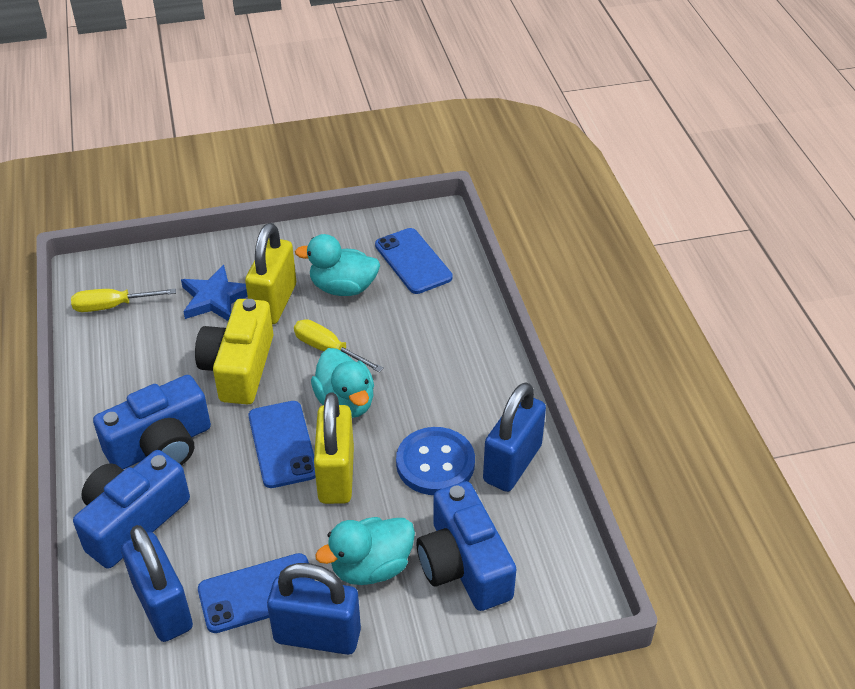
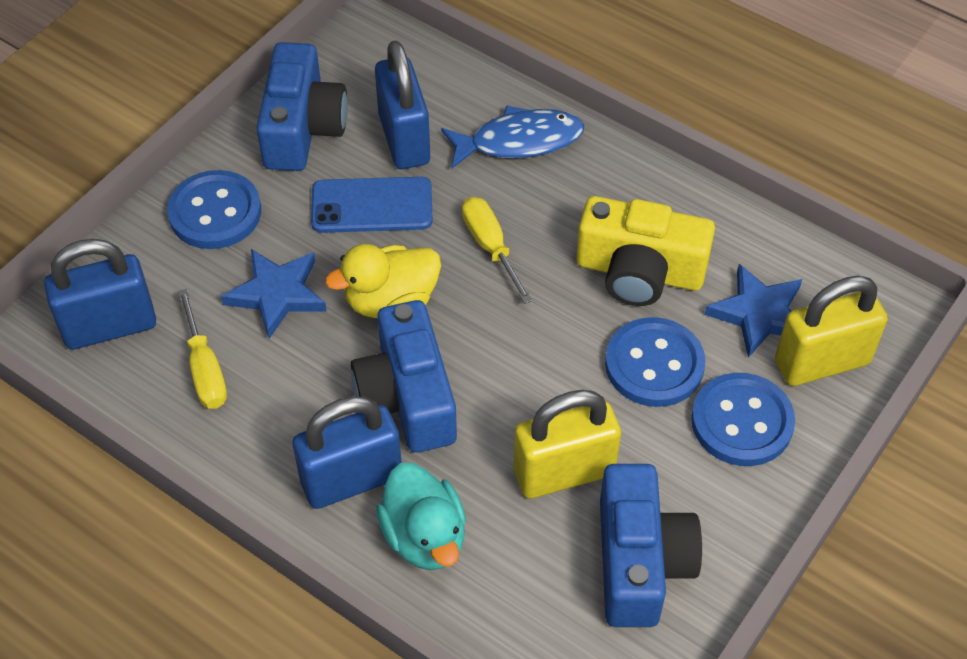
blue button: [396,427,475,495] = 1 -> [167,170,261,249] [605,317,705,407] [691,373,795,466] = 3
blue fish: none = 0 -> [441,105,584,168] = 1
blue phone: [198,553,315,633] [249,401,316,488] [375,228,453,294] = 3 -> [311,177,433,233] = 1
blue star: [181,265,248,321] = 1 -> [221,249,327,339] [704,264,802,358] = 2
turquoise duck: [295,234,380,296] [311,348,374,418] [315,517,415,585] = 3 -> [376,463,466,570] = 1
yellow duck: none = 0 -> [325,244,441,318] = 1

